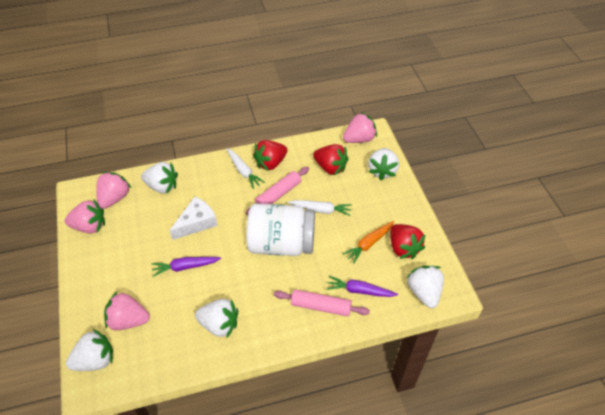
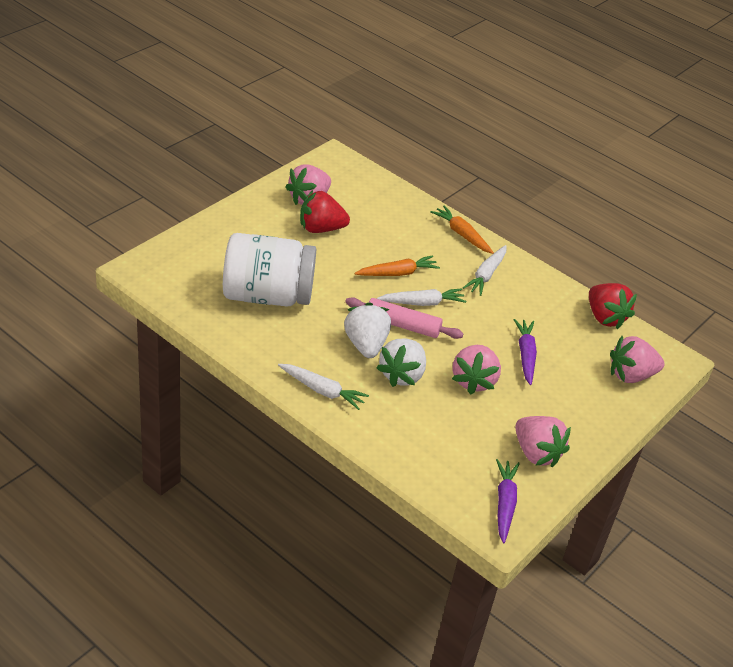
orange carrot: [343,221,394,264] = 1 -> [354,255,440,276] [430,205,494,254] = 2
pink rolling pin: [246,167,309,215] [274,289,370,316] = 2 -> [345,297,464,339] = 1
red strawberry: [253,140,288,171] [313,144,348,175] [390,224,426,259] = 3 -> [300,190,350,233] [589,283,637,329] = 2
white carrot: [226,148,265,189] [288,200,352,216] = 2 -> [278,364,369,410] [377,288,466,306] [463,245,506,296] = 3
white cheese: [169,197,218,240] = 1 -> none = 0
white strawberry: [66,329,113,371] [141,162,178,194] [195,299,238,337] [368,148,399,180] [407,266,444,308] = 5 -> [344,302,391,358] [376,339,426,387] = 2

